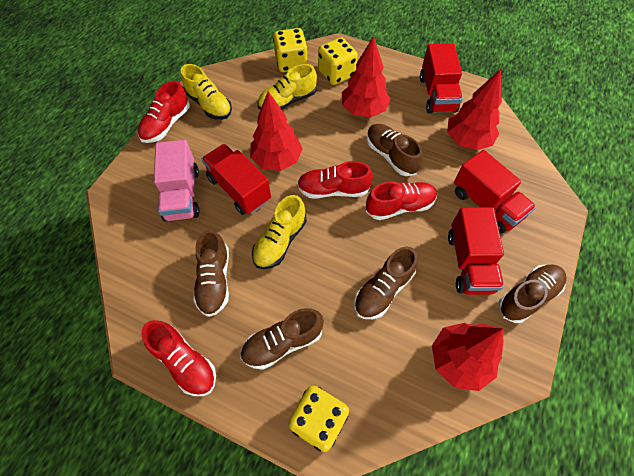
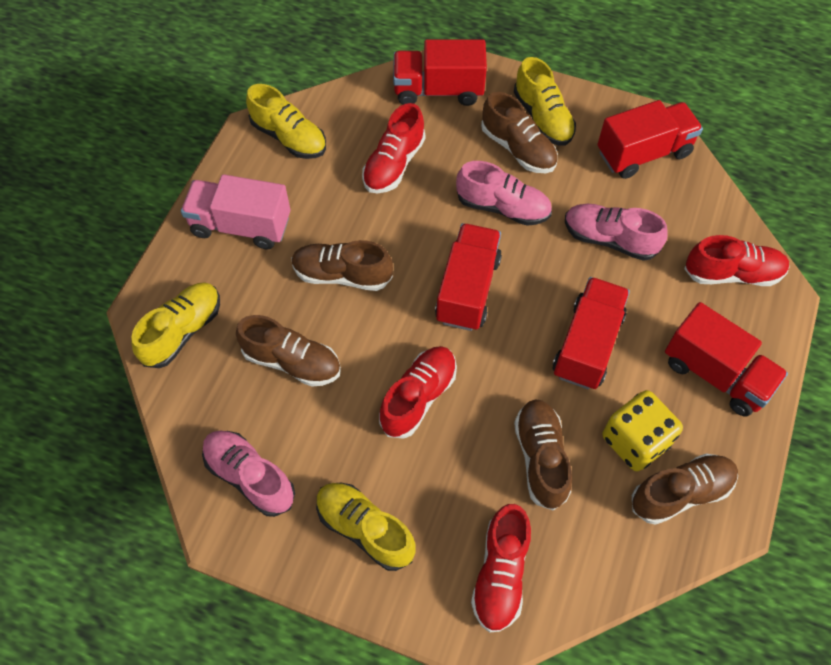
pink shoe: none = 0 -> [202,431,295,517] [456,161,552,226] [565,204,668,261] = 3
red tree: [250,91,303,171] [342,36,390,117] [432,323,503,391] [447,69,502,150] = 4 -> none = 0
red truck: [202,144,271,215] [420,43,463,113] [448,207,504,295] [454,150,536,234] = 4 -> [393,39,487,106] [435,223,502,331] [552,277,630,389] [597,100,703,179] [665,302,788,417] = 5
yellow dice: [273,28,308,72] [288,385,349,452] [318,37,358,85] = 3 -> [602,390,683,471] = 1
yellow shoe: [181,64,232,120] [252,195,307,269] [258,64,317,110] = 3 -> [131,282,220,368] [246,84,326,159] [316,483,416,571] [514,57,576,145] = 4

